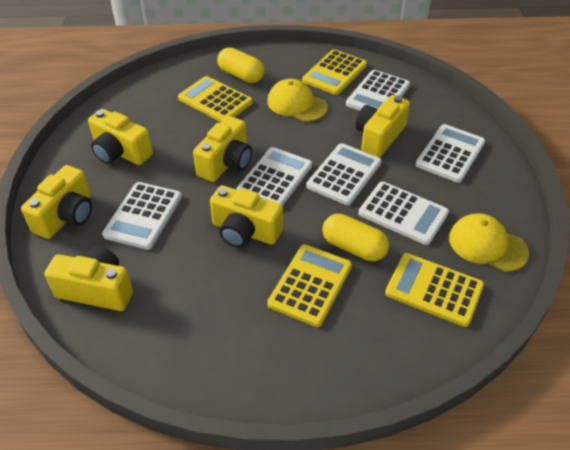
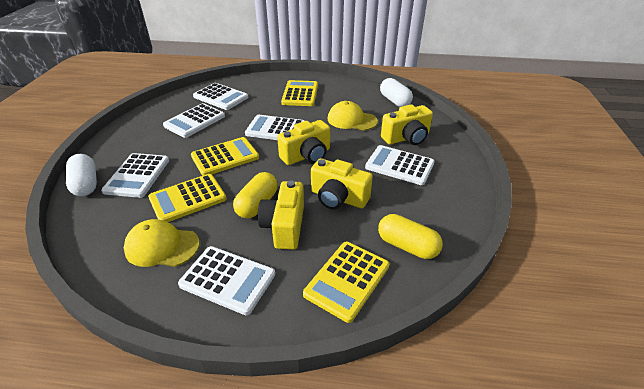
white capsule: none = 0 -> [66,154,97,196] [380,78,413,107] = 2
yellow camera: [21,165,92,239] [44,247,133,311] [88,109,153,165] [193,116,252,182] [210,185,283,248] [355,95,410,158] = 6 -> [258,180,304,250] [277,120,330,165] [311,158,373,209] [381,104,433,145] = 4

